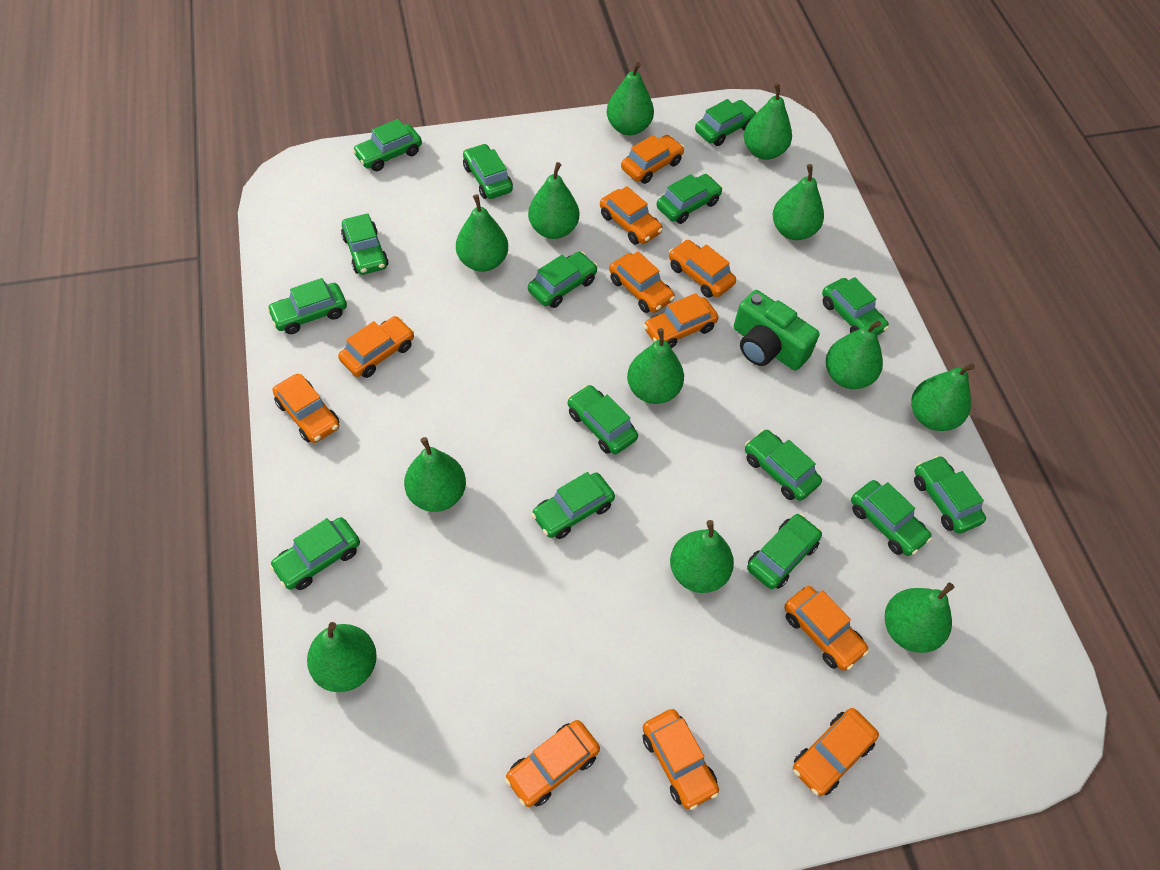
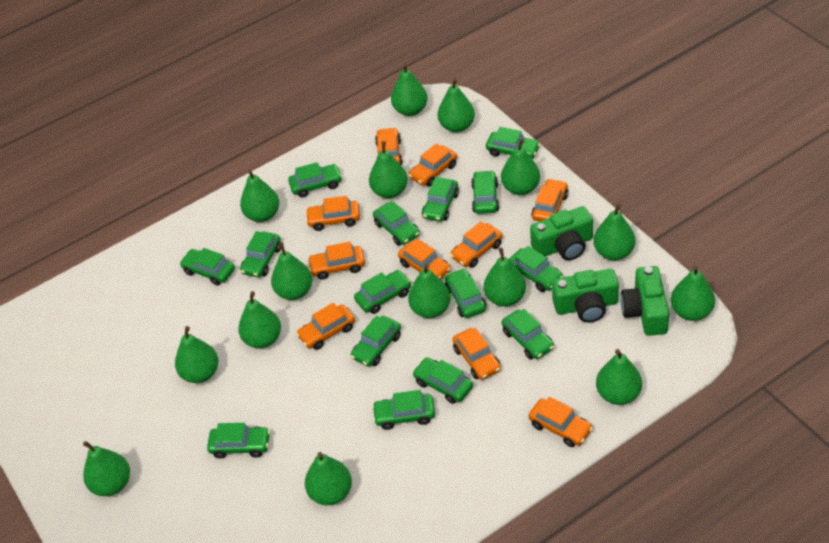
green camera: [734,290,820,371] = 1 -> [530,206,593,260] [552,269,619,323] [620,266,669,336] = 3
green pear: [307,622,377,692] [404,437,466,512] [456,194,508,272] [528,162,579,239] [607,62,654,135] [627,328,684,404] [670,520,734,593] [744,83,792,160] [773,164,824,240] [826,321,883,389] [885,583,954,653] [911,363,975,431] = 12 -> [83,441,130,496] [175,326,218,383] [238,291,281,348] [240,170,279,222] [271,243,312,300] [305,452,352,505] [369,141,408,198] [391,63,428,116] [408,264,451,318] [438,78,475,132] [484,248,526,307] [501,139,540,195] [593,204,635,260] [596,349,642,405] [670,265,715,321] = 15
orange car: [273,374,339,443] [338,316,414,378] [505,720,600,807] [600,186,663,245] [609,251,675,313] [621,135,684,184] [643,293,718,348] [643,709,719,810] [669,240,736,298] [784,586,869,671] [793,708,879,796] = 11 -> [296,303,355,350] [305,196,360,231] [308,242,365,280] [375,127,403,165] [398,239,451,280] [408,143,457,186] [450,222,503,268] [452,328,501,380] [528,397,593,447] [531,178,568,222] = 10

